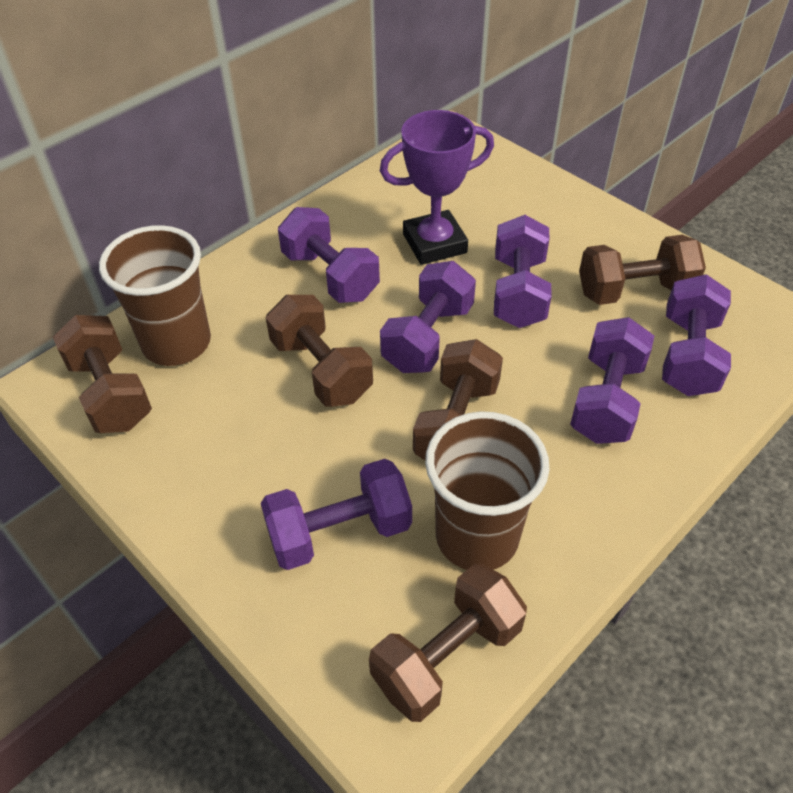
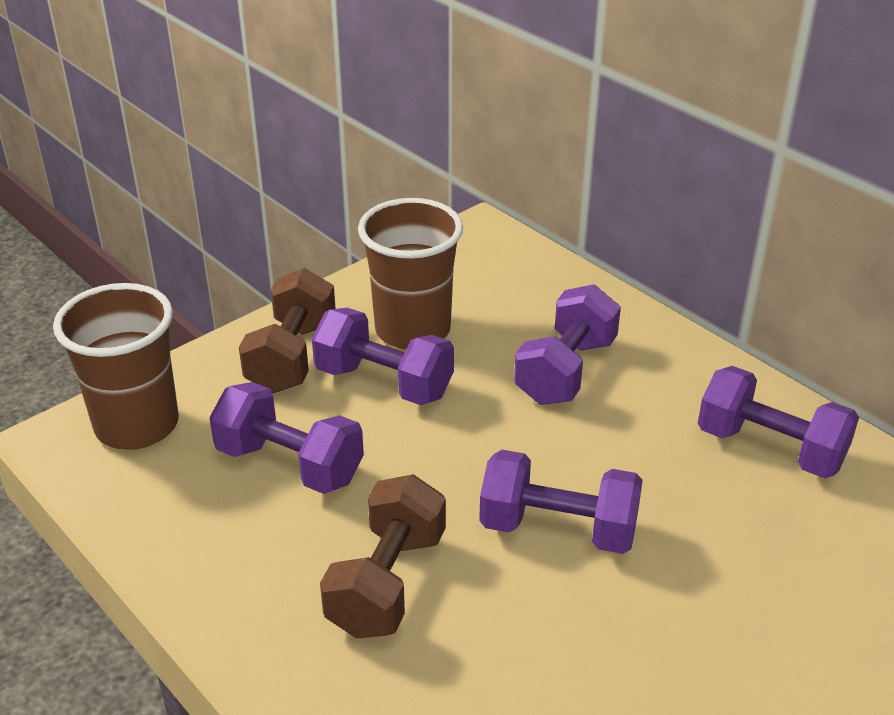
brown dumbbell: [53,315,152,433] [266,295,373,407] [369,564,527,722] [413,339,503,460] [579,235,706,305] = 5 -> [239,268,336,393] [320,474,446,639] = 2
purple dumbbell: [261,459,412,570] [278,207,380,303] [380,261,476,373] [494,215,552,328] [570,317,654,444] [662,274,731,396] = 6 -> [209,382,364,494] [312,308,454,405] [479,450,643,554] [514,284,621,405] [698,366,859,478] = 5
purple trophy: [380,110,494,265] = 1 -> none = 0

